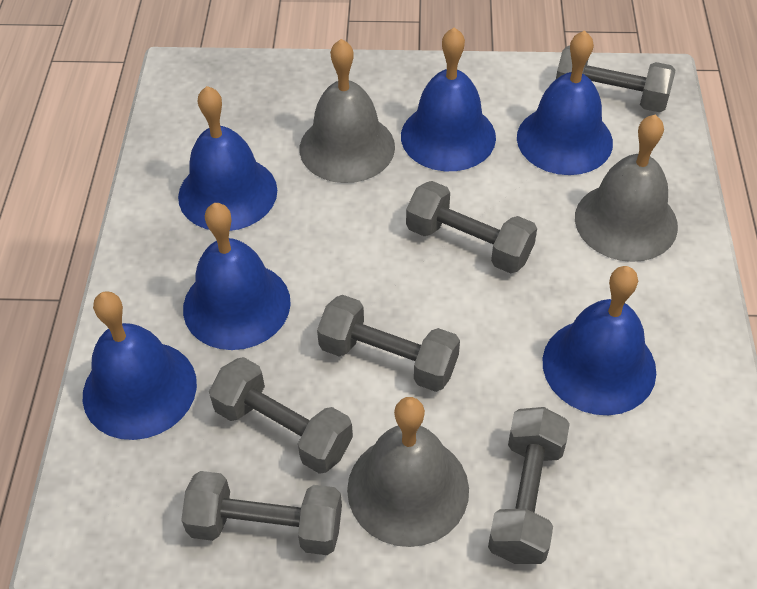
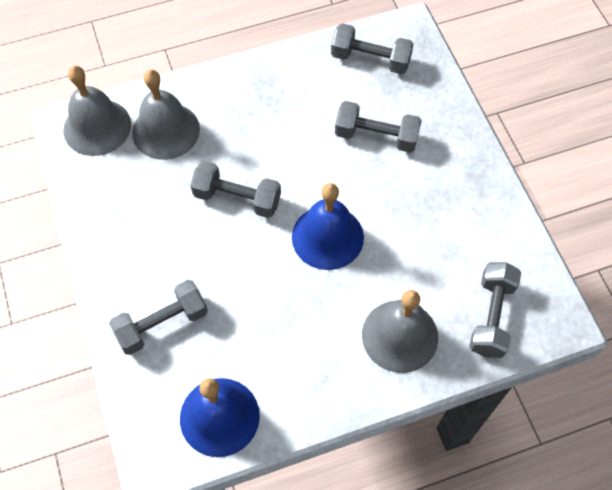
blue bell: [83,291,197,440] [178,86,277,231] [183,203,291,350] [401,27,496,171] [517,30,613,175] [543,266,656,415] = 6 -> [180,378,260,457] [292,183,364,270] = 2
grey dumbbell: [181,471,342,555] [209,357,353,474] [317,295,460,392] [406,181,537,274] [488,407,570,564] [556,45,675,112] = 6 -> [109,280,208,355] [190,161,281,218] [331,23,413,74] [335,101,422,153] [469,262,521,358] = 5

